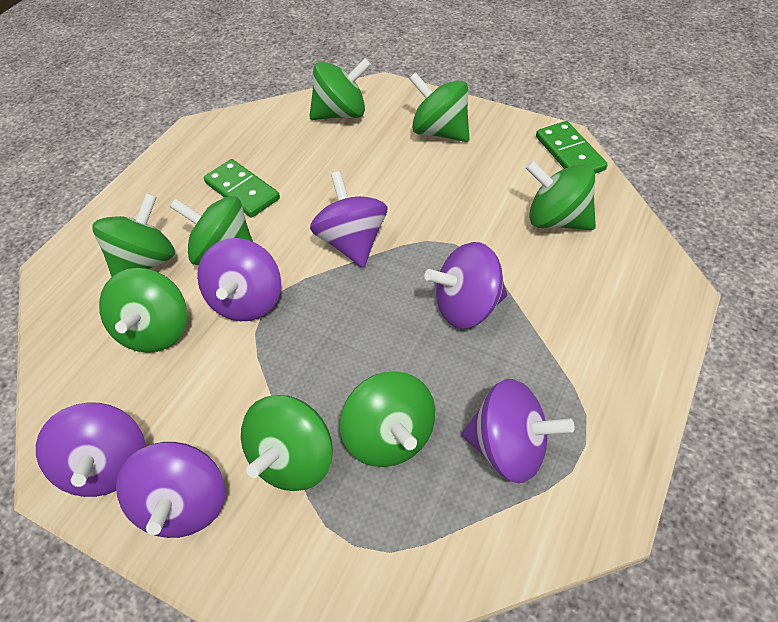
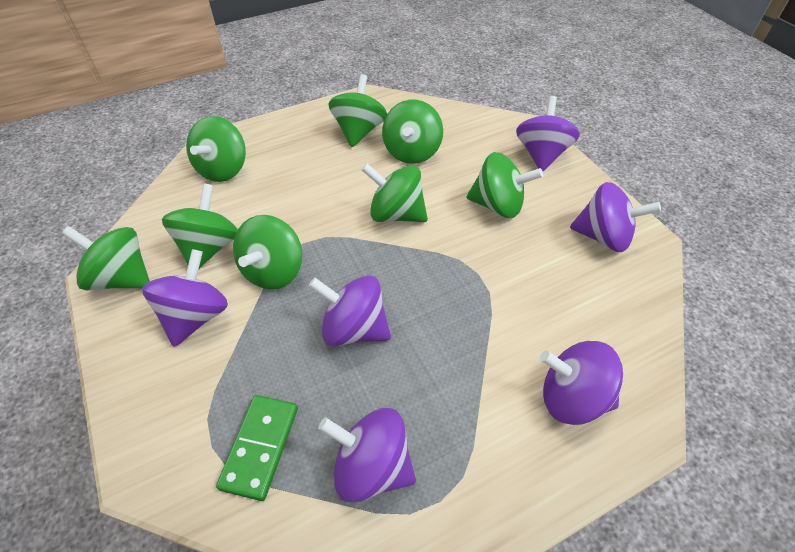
green domino: [204,159,280,218] [536,121,608,174] = 2 -> [216,395,298,501] = 1

